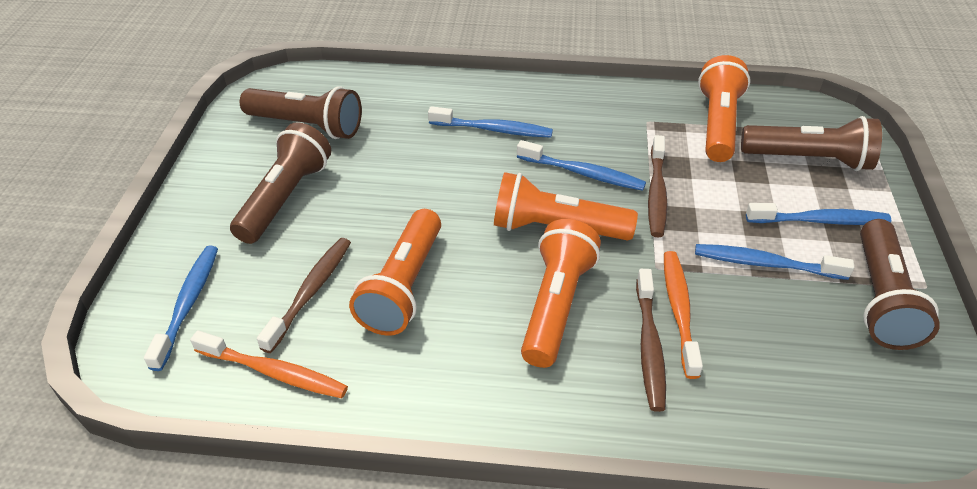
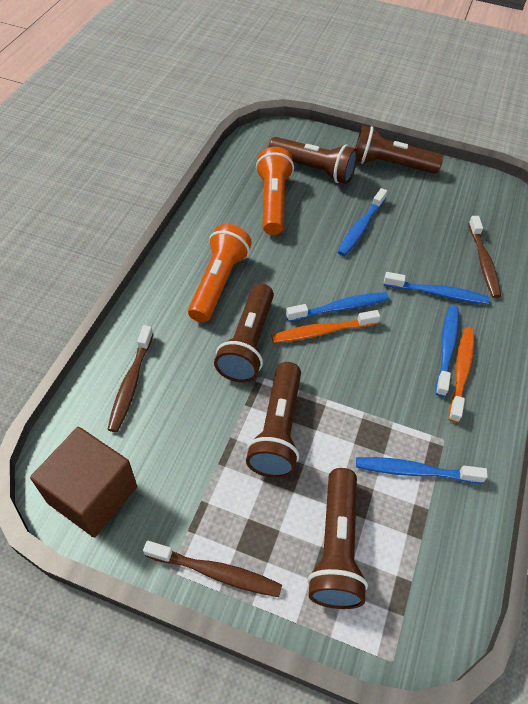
brown cube: none = 0 -> [30,427,137,537] = 1
brown flashlight: [230,122,331,244] [240,86,362,139] [741,116,882,171] [860,219,940,350] = 4 -> [214,284,274,383] [246,362,301,478] [268,137,358,184] [307,468,368,609] [355,125,443,174] = 5
orange flashlight: [349,209,441,336] [494,172,638,241] [521,219,601,368] [698,55,750,162] = 4 -> [188,224,252,323] [256,147,294,235] = 2

